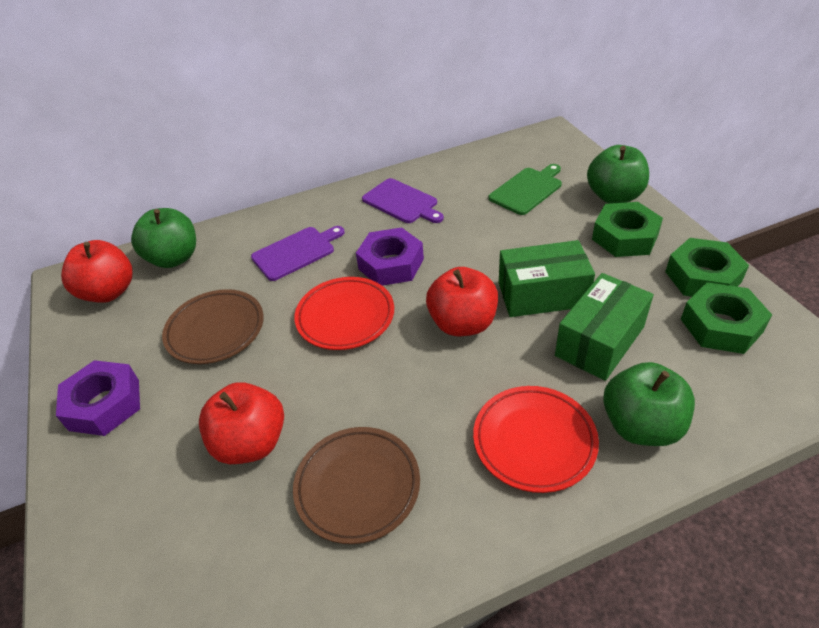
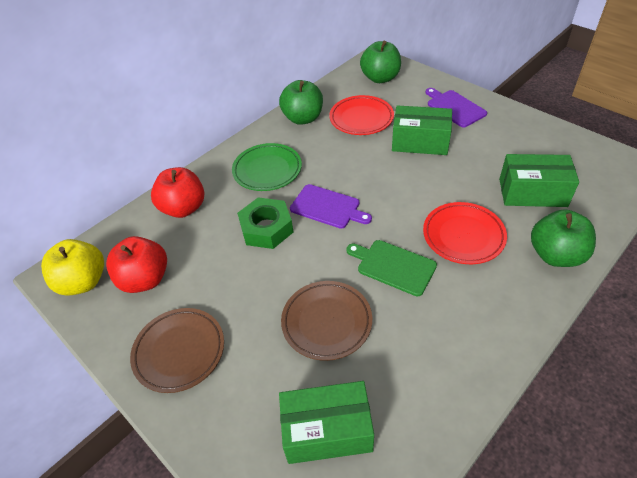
green box: [499,240,595,317] [555,273,654,381] = 2 -> [279,381,374,464] [392,105,452,155] [499,154,579,207] = 3
green nut: [592,202,663,257] [665,238,749,297] [681,282,772,354] = 3 -> [237,197,293,249] = 1
green plate: none = 0 -> [232,143,302,191] = 1
purple nut: [56,360,140,436] [356,227,424,286] = 2 -> none = 0
red apple: [61,240,133,303] [199,382,284,464] [426,267,498,336] = 3 -> [106,236,167,293] [151,167,204,218] = 2
yellow apple: none = 0 -> [41,239,104,296] = 1

